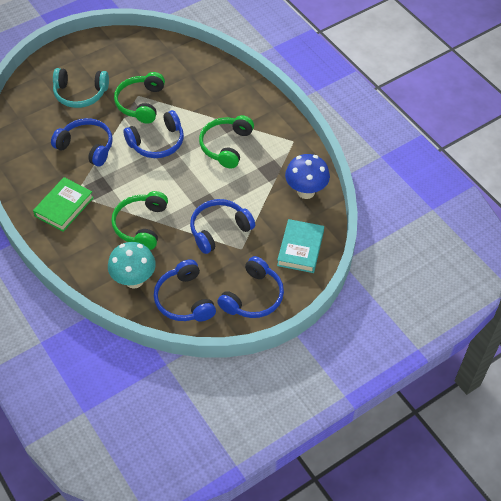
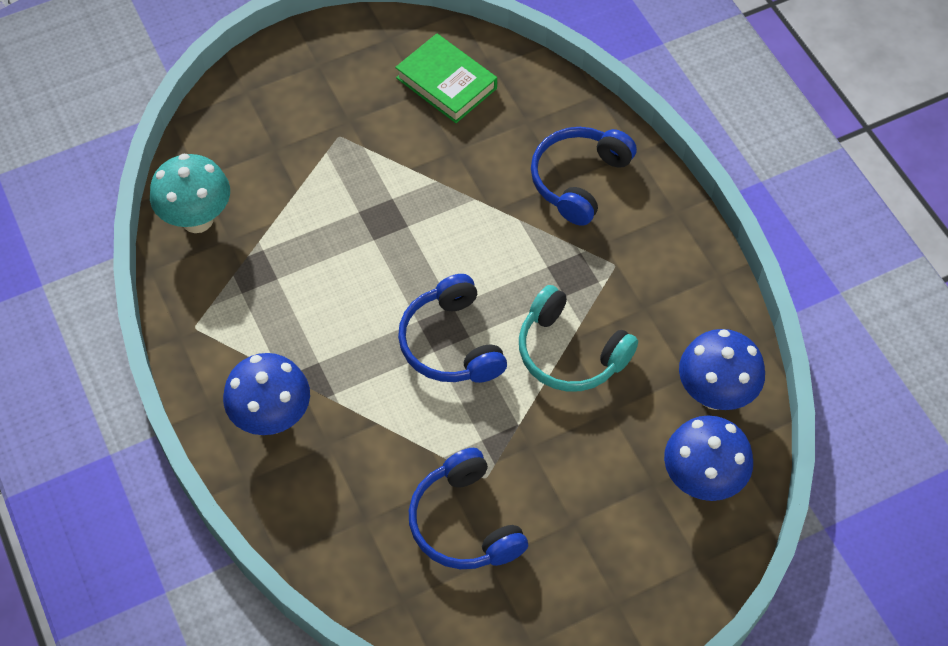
blue headphones: [51,118,113,166] [123,110,184,158] [154,259,216,322] [190,199,255,254] [217,256,284,318] = 5 -> [398,274,507,383] [409,448,528,569] [531,127,637,226] = 3
blue mushroom: [285,154,330,199] = 1 -> [223,353,310,435] [664,415,753,501] [679,329,765,410] = 3
green headphones: [111,191,168,250] [114,72,165,123] [199,115,254,169] = 3 -> none = 0
turquoise book: [277,219,324,273] = 1 -> none = 0

